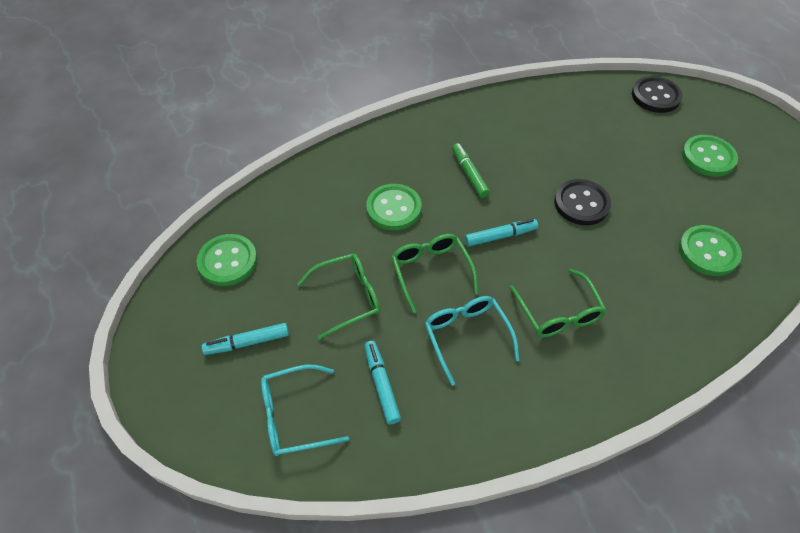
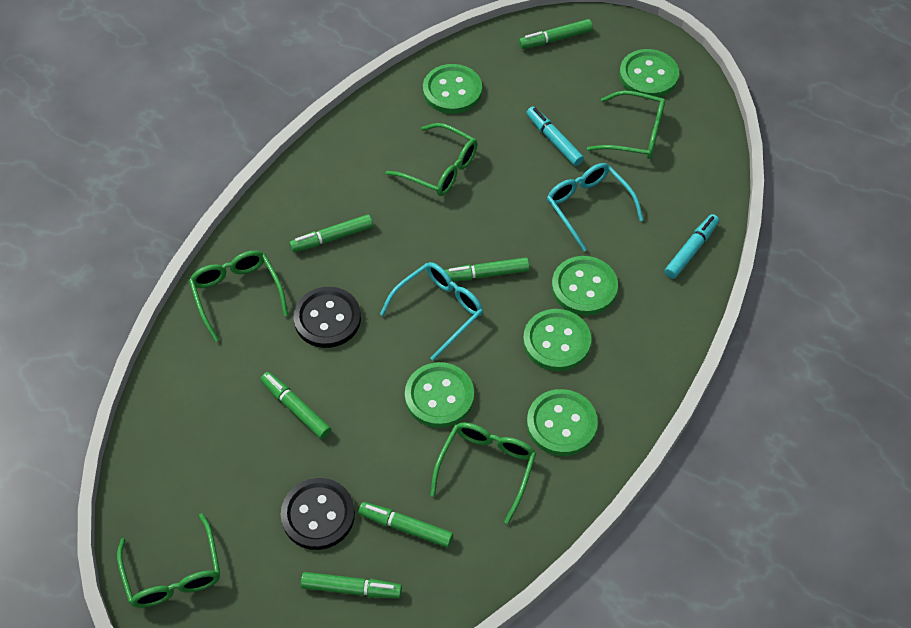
green button: [197,234,257,286] [366,184,421,230] [679,225,742,276] [682,135,738,177] = 4 -> [405,362,474,428] [423,64,482,114] [523,309,591,371] [527,389,598,456] [552,256,618,315] [619,49,679,97] = 6
green glasses: [297,253,380,340] [391,234,478,314] [509,269,606,337] = 3 -> [117,513,220,608] [189,250,288,342] [386,123,478,196] [430,422,536,524] [587,90,665,159] = 5
green marker: [452,143,490,198] = 1 -> [261,372,331,439] [289,214,373,252] [301,572,402,598] [359,502,453,548] [445,257,529,281] [519,19,593,49] = 6
turquoise marker: [202,323,289,355] [364,341,401,424] [465,219,538,247] = 3 -> [526,107,584,166] [665,214,719,279] = 2

